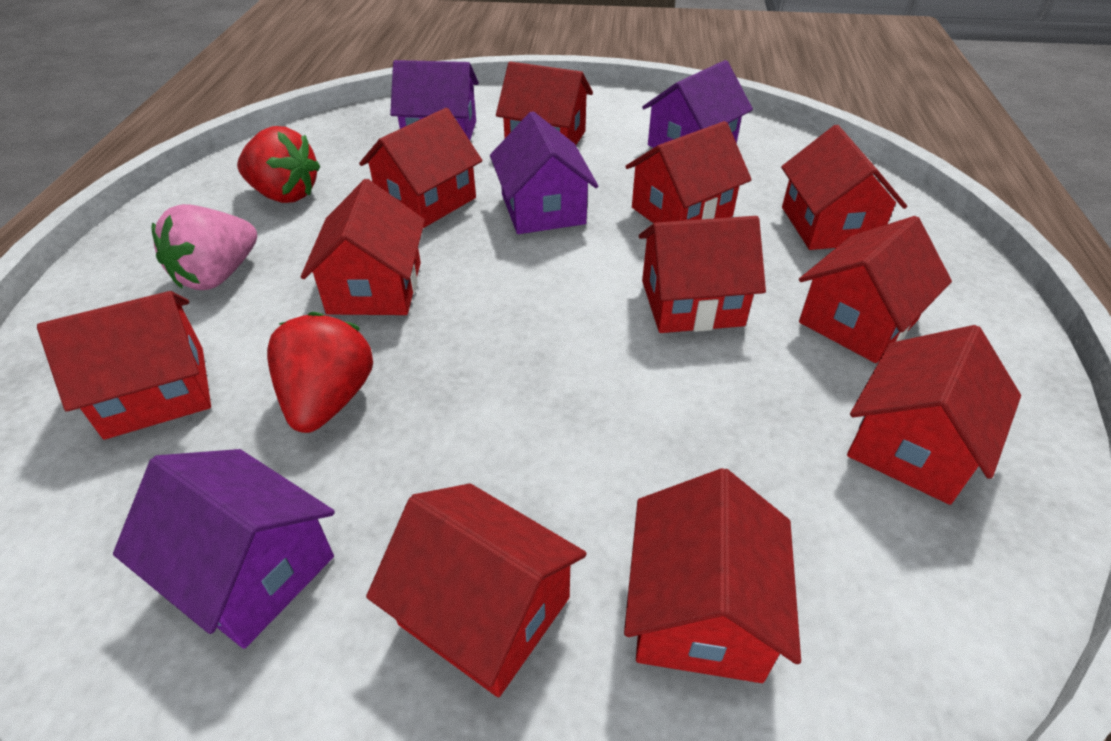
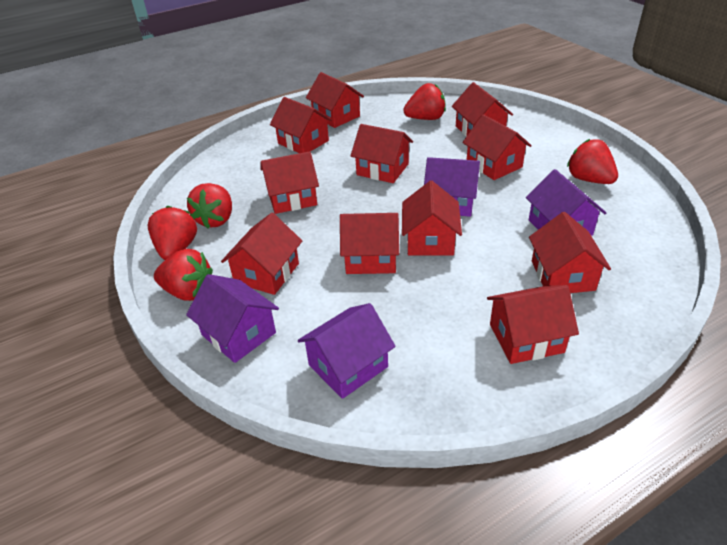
pink strawberry: [151,204,257,290] = 1 -> none = 0
red strawberry: [237,126,321,203] [267,312,373,433] = 2 -> [147,206,197,260] [154,249,213,301] [187,183,232,228] [403,83,446,120] [567,139,618,184] = 5

